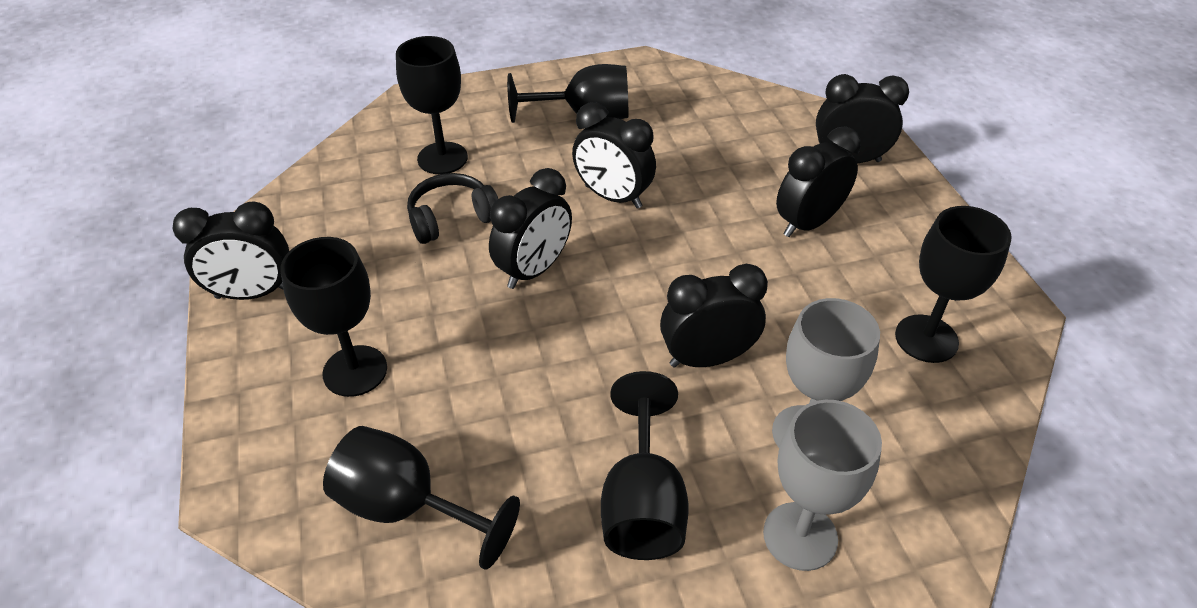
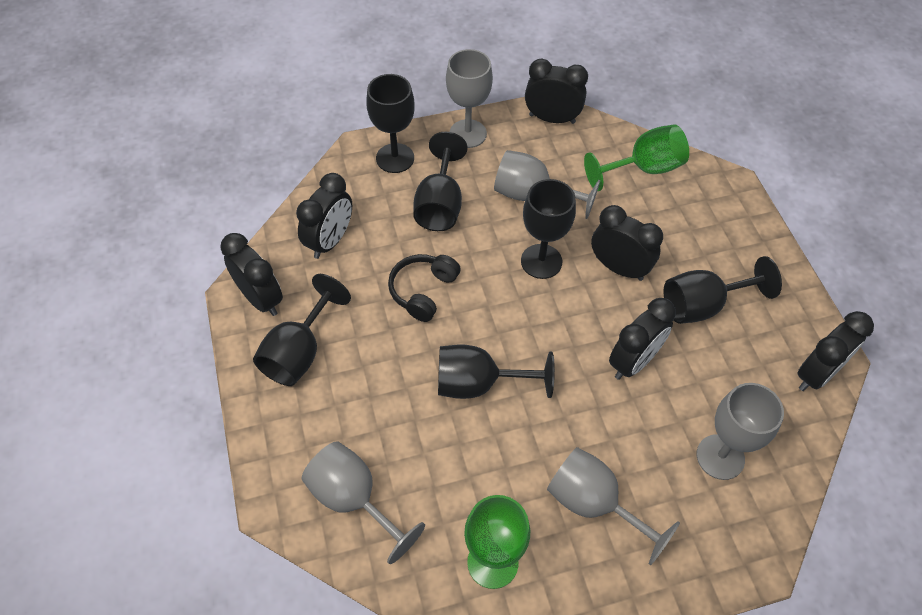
green goblet: none = 0 -> [464,495,530,589] [584,124,689,191] = 2
grey goblet: [763,400,882,571] [772,298,880,447] = 2 -> [302,441,425,564] [446,49,493,148] [494,150,600,219] [547,447,680,565] [697,383,784,480] = 5

